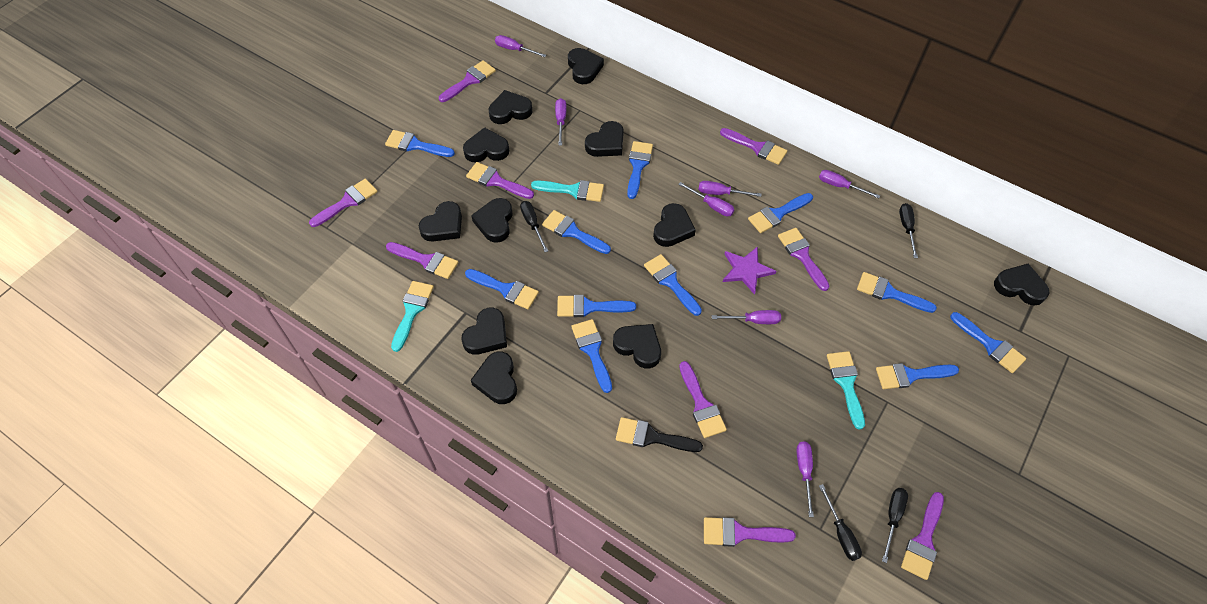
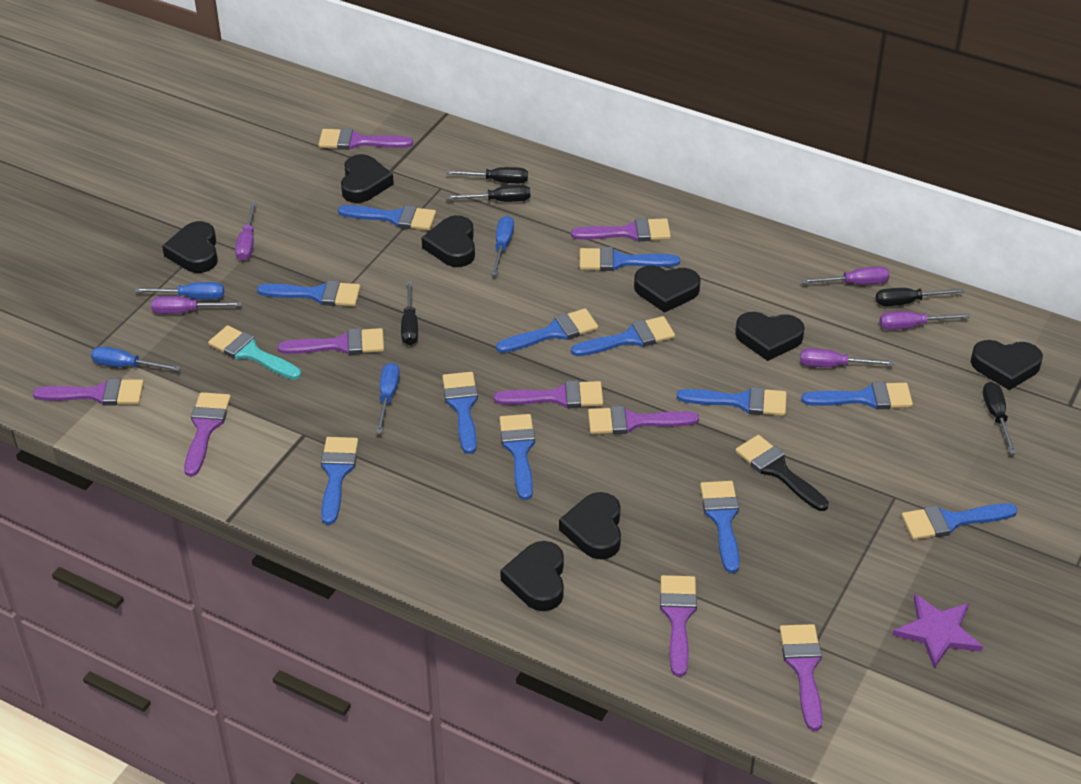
black heart: [419,201,462,242] [461,308,507,355] [463,127,509,163] [471,198,513,243] [471,352,517,404] [489,90,532,124] [568,48,604,84] [585,121,624,157] [613,324,661,368] [653,203,696,247] [994,264,1049,306] = 11 -> [162,221,218,273] [341,154,394,203] [422,215,475,267] [500,541,564,611] [559,492,621,559] [634,265,701,313] [735,312,805,361] [971,340,1043,390] = 8
black screwdriver: [520,201,548,252] [819,484,862,561] [882,488,908,563] [899,203,918,258] = 4 -> [401,281,418,345] [445,167,528,183] [446,185,530,202] [876,288,964,306] [983,382,1016,454] = 5
blue brush: [385,130,455,157] [465,269,539,309] [542,210,611,254] [557,295,636,317] [571,319,612,393] [627,141,653,199] [644,254,702,316] [748,193,813,233] [857,272,937,313] [876,363,959,389] [950,312,1026,373] = 11 -> [257,280,361,306] [321,437,358,525] [338,205,436,230] [442,372,478,454] [496,308,598,353] [499,414,535,500] [571,316,675,356] [580,247,680,271] [677,387,787,416] [700,481,740,573] [801,382,913,409] [902,503,1018,540] = 12
blue screwdriver: none = 0 -> [91,346,180,371] [135,282,224,300] [376,363,400,433] [492,216,514,275] = 4
purple screwdriver: [495,35,546,57] [555,98,566,145] [678,182,735,217] [698,181,762,197] [712,310,781,324] [796,441,814,517] [819,170,880,198] = 7 -> [151,296,242,314] [235,202,256,261] [800,348,894,367] [802,266,890,285] [880,311,970,330] = 5
turquoise brush: [391,281,434,352] [531,180,604,202] [827,351,865,430] = 3 -> [208,325,301,380] = 1

